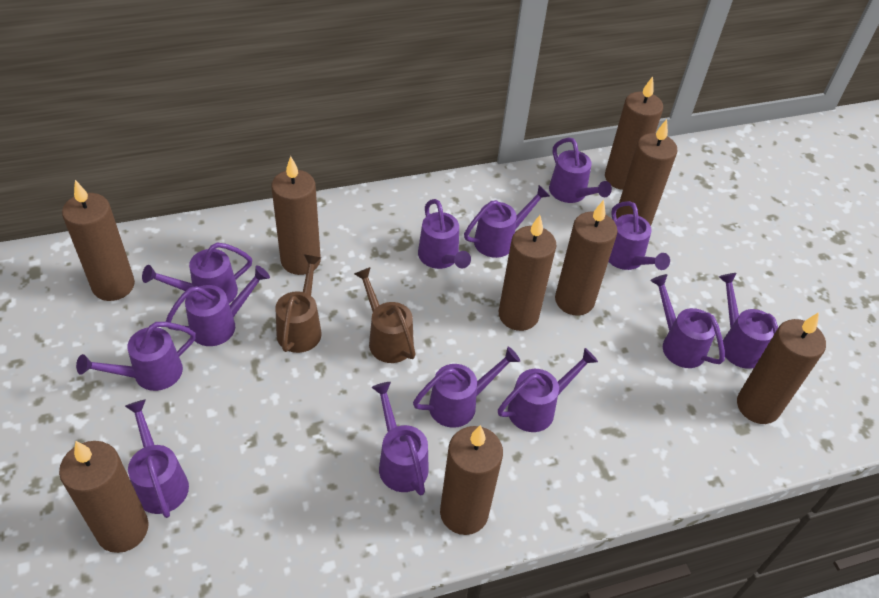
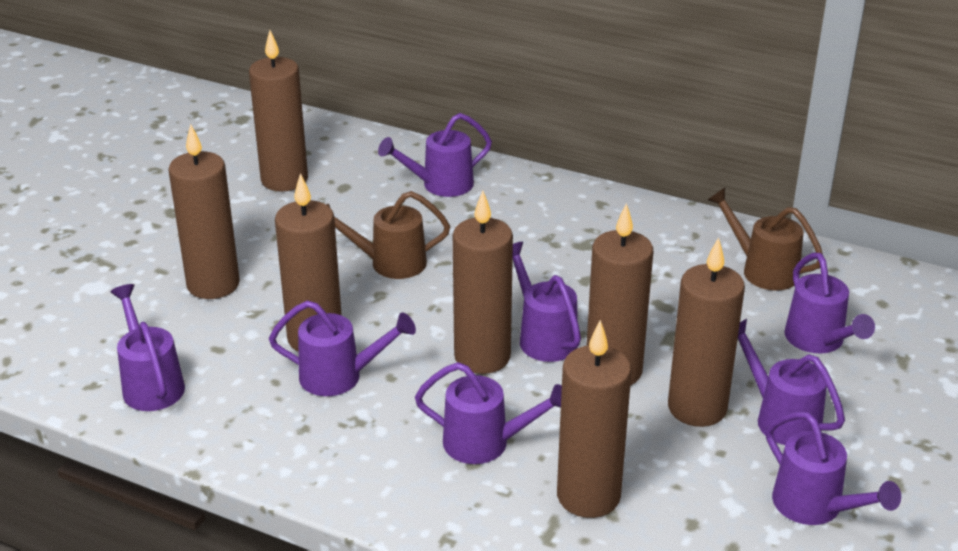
brown candle: [59,441,149,553] [62,180,135,301] [272,156,321,275] [440,425,503,535] [499,215,556,331] [555,200,617,315] [605,76,663,190] [616,119,678,226] [737,312,826,424] = 9 -> [168,124,240,299] [249,31,308,192] [275,173,342,351] [453,191,513,374] [557,320,632,518] [586,203,653,386] [668,237,745,427] = 7
purple watering can: [76,322,196,391] [125,399,189,518] [142,242,252,304] [166,265,270,346] [371,382,429,495] [413,347,520,428] [418,199,471,269] [464,185,550,258] [498,348,598,432] [549,137,612,203] [608,201,670,270] [650,274,725,368] [719,273,778,369] = 13 -> [110,284,185,411] [269,301,416,396] [378,113,492,197] [415,362,562,464] [513,242,581,362] [738,319,845,445] [766,411,901,525] [784,252,875,353] = 8

